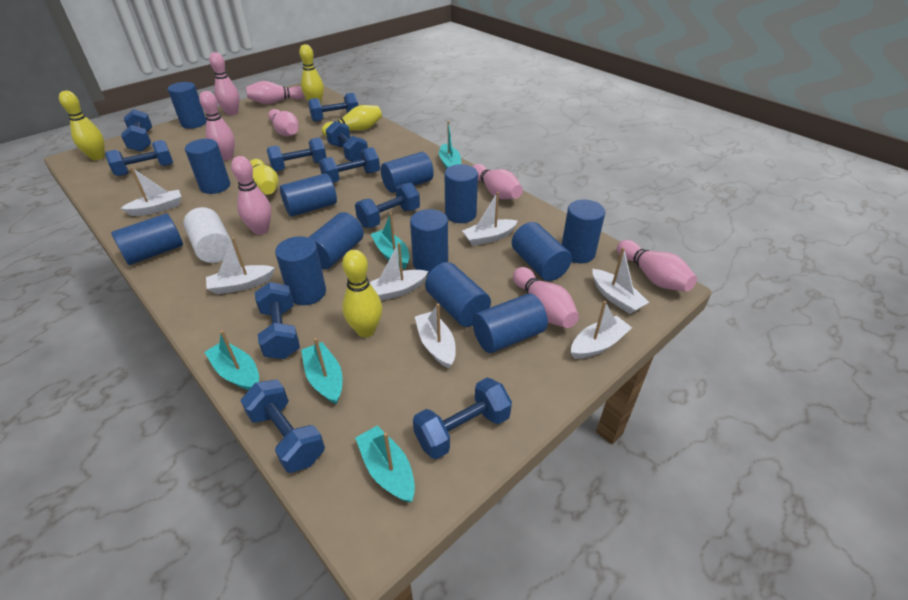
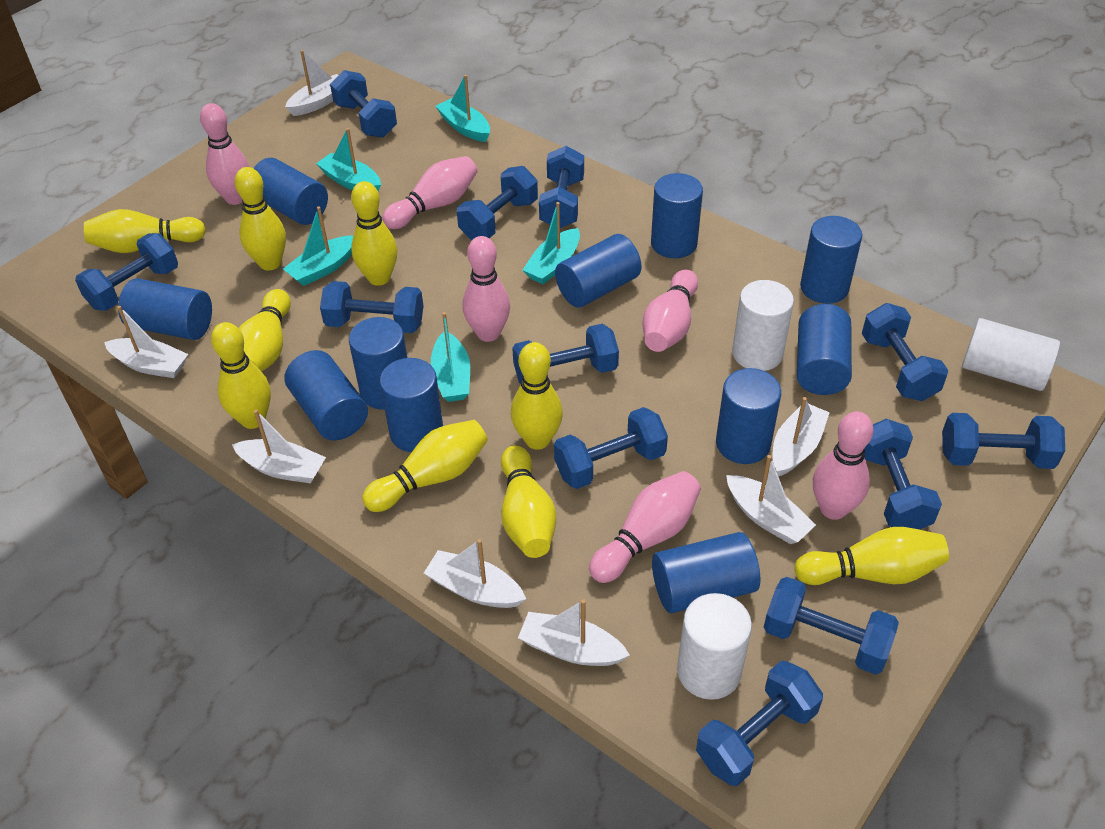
blue cylinder: [111,214,183,265] [168,82,206,129] [185,139,230,194] [275,236,326,305] [280,173,337,217] [308,212,364,269] [381,152,434,193] [410,209,448,274] [425,262,491,327] [445,164,478,223] [472,294,548,353] [512,222,572,281] [562,200,605,263] = 13 -> [118,278,212,340] [253,158,328,225] [284,350,368,441] [349,317,407,410] [380,358,443,452] [555,234,642,308] [651,173,703,258] [652,532,760,613] [716,368,781,464] [797,304,852,395] [800,216,862,304] = 11
blue dumbbell: [105,140,173,176] [121,109,152,152] [241,380,325,473] [255,282,300,359] [267,138,327,172] [308,93,358,122] [319,147,380,183] [326,121,368,161] [355,183,420,228] [413,378,512,459] = 10 -> [75,233,178,311] [320,281,424,333] [330,70,397,138] [457,166,538,240] [512,324,619,384] [539,146,584,228] [554,407,668,489] [696,661,823,786] [764,577,899,675] [862,303,949,401] [864,419,942,530] [942,413,1065,469] = 12
pink bowling pin: [199,91,235,161] [209,52,240,116] [231,156,271,235] [246,81,305,104] [268,109,299,137] [472,164,523,199] [513,267,579,328] [617,240,697,291] = 8 -> [200,103,249,205] [383,156,477,229] [462,236,510,342] [589,471,701,583] [642,270,698,352] [813,411,874,520] = 6
white cylinder: [183,207,233,263] = 1 -> [677,593,752,700] [732,280,794,371] [962,318,1060,391] = 3
yellow bowling pin: [59,91,105,160] [250,159,279,195] [299,44,324,104] [322,105,382,137] [342,250,382,337] = 5 -> [84,209,206,253] [211,322,271,429] [235,167,286,271] [239,289,291,372] [351,181,397,286] [362,420,488,512] [501,445,556,558] [511,342,563,450] [794,527,949,585] = 9

